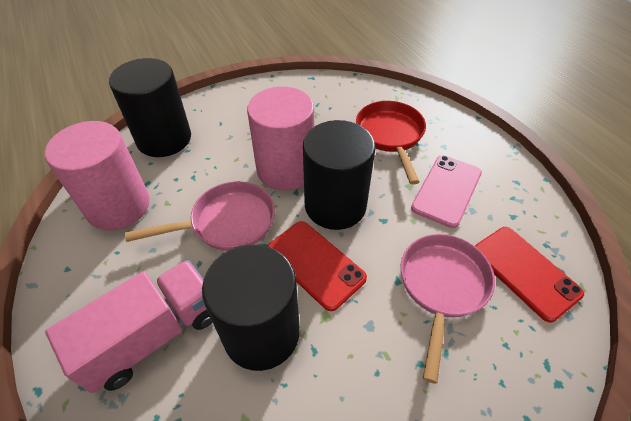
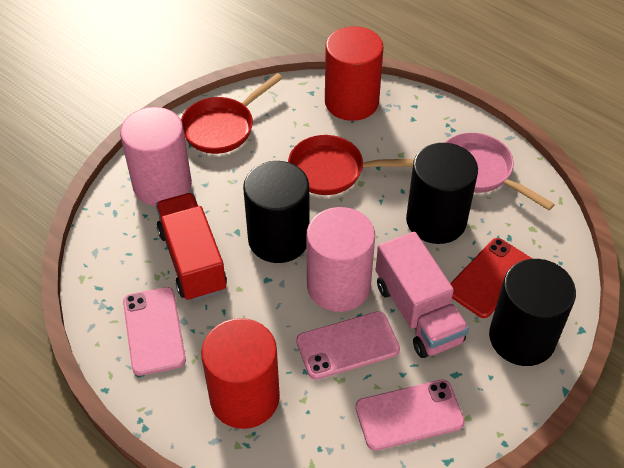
pink pan: [125,181,275,251] [400,234,495,384] = 2 -> [445,133,555,210] = 1
pink phone: [411,155,482,228] = 1 -> [123,287,186,376] [296,311,400,380] [355,380,465,451] = 3
red cylinder: none = 0 -> [201,318,280,429] [325,26,384,121] = 2
red pan: [356,101,426,185] = 1 -> [181,73,283,154] [288,135,414,195] = 2
red phone: [267,221,367,311] [475,227,584,323] = 2 -> [450,238,532,318] = 1
red truck: none = 0 -> [156,193,227,302] = 1

